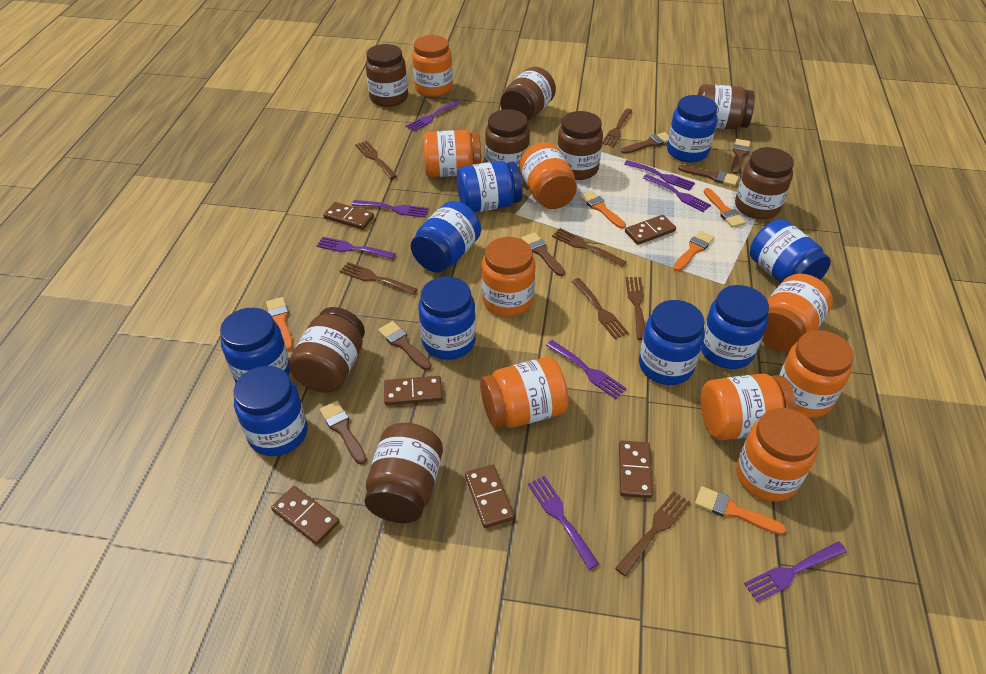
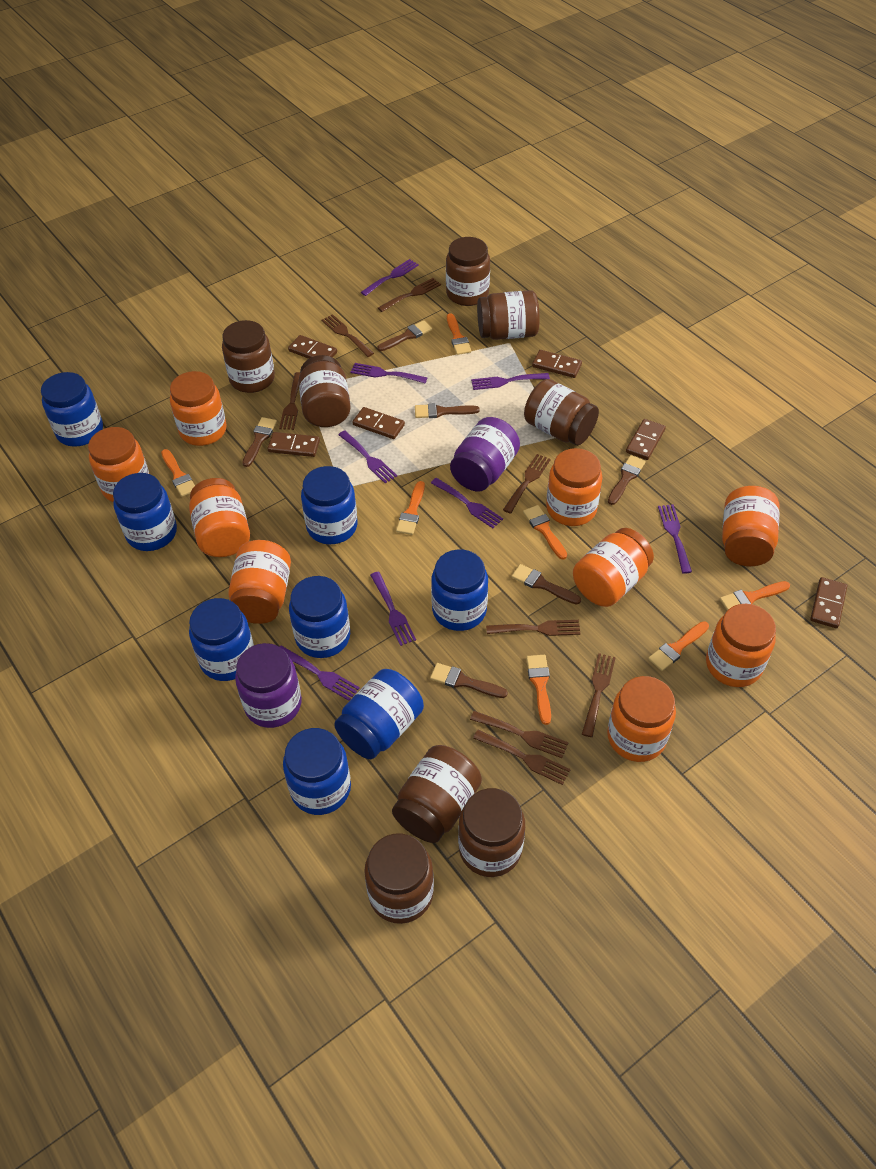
blue jar: [220,308,290,383] [233,366,308,456] [411,201,481,273] [418,277,476,360] [457,161,523,212] [639,300,705,385] [667,95,717,162] [701,285,769,369] [750,219,831,283] = 9 -> [41,372,103,447] [113,473,177,551] [189,598,254,681] [283,728,351,815] [289,576,350,658] [301,466,358,544] [334,669,424,759] [431,549,488,631] = 8
brown fork: [340,262,417,295] [355,141,397,179] [552,228,626,267] [572,278,629,339] [602,108,633,147] [615,491,691,576] [626,277,645,340] = 7 -> [279,372,300,430] [321,314,374,357] [378,278,441,312] [470,711,569,758] [473,730,571,785] [486,620,581,636] [503,454,551,514] [582,653,616,737] = 8
orange brush: [266,297,293,351] [580,191,626,229] [673,231,714,271] [695,486,786,535] [704,188,746,228] = 5 -> [161,449,195,497] [396,481,425,535] [447,313,471,355] [523,505,567,560] [526,655,551,725] [648,621,709,671] [720,581,790,610] = 7
purple jar: none = 0 -> [235,643,302,728] [450,417,520,492] = 2

